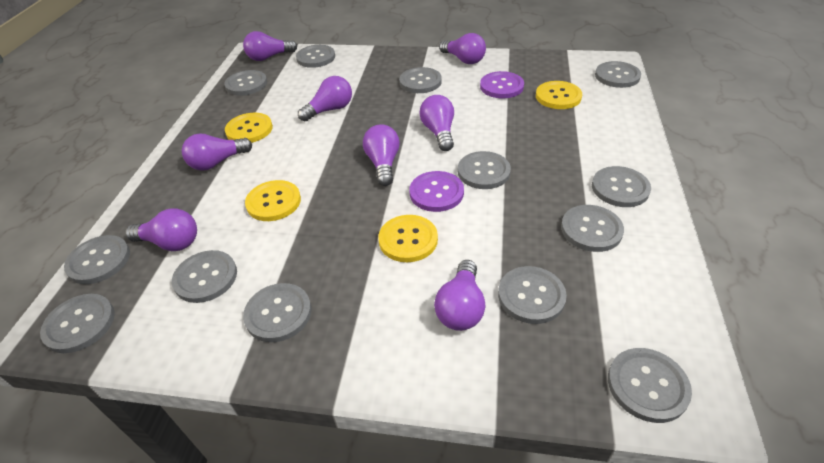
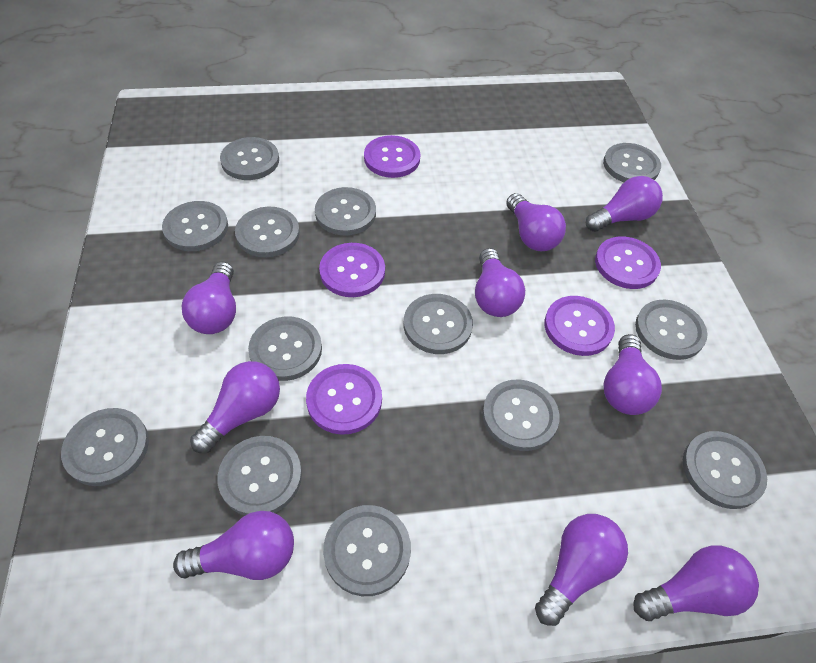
purple button: [409,171,464,212] [480,71,524,98] = 2 -> [306,364,382,435] [319,243,385,297] [364,135,421,178] [544,296,615,356] [595,237,661,289] = 5
purple light bulb: [125,208,197,251] [182,133,252,171] [243,31,297,61] [298,76,352,121] [363,124,400,186] [419,95,454,151] [434,260,485,331] [439,33,486,64] = 8 -> [173,511,294,580] [181,261,236,334] [190,361,280,453] [475,248,525,317] [506,193,566,251] [535,514,628,626] [586,176,663,232] [603,334,662,415] [633,545,759,621] = 9
yellow button: [225,113,273,143] [245,180,301,221] [378,215,438,262] [536,81,582,109] = 4 -> none = 0

